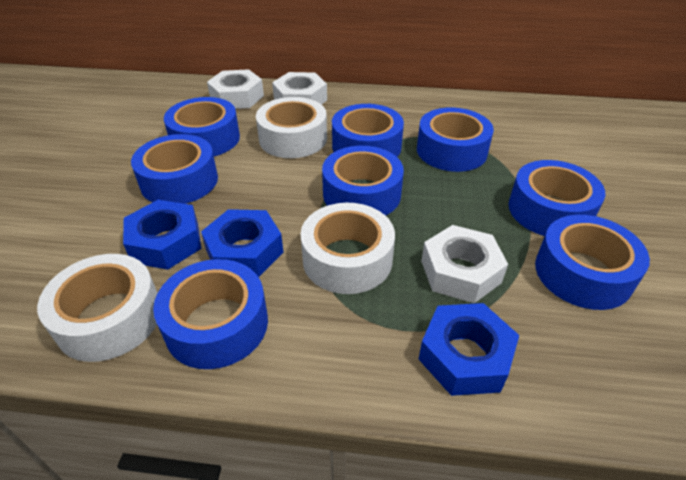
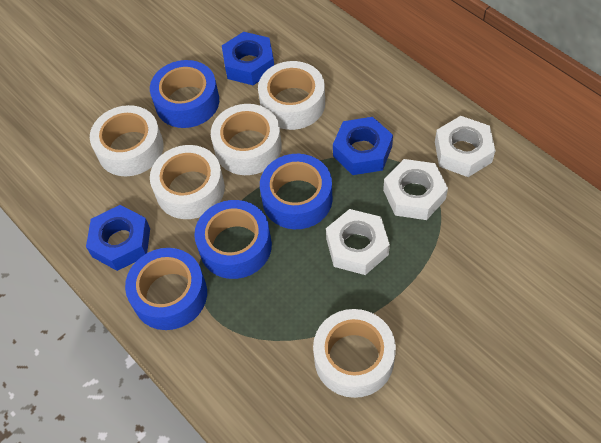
blue tape: [131,134,218,204] [153,259,268,369] [164,97,240,156] [322,146,404,216] [332,104,404,157] [417,108,494,172] [508,160,605,236] [535,215,650,310] = 8 -> [125,248,207,330] [150,60,219,128] [194,200,272,279] [260,154,333,229] = 4
white tape: [37,254,157,362] [256,97,327,158] [301,203,395,294] = 3 -> [90,105,164,176] [150,145,225,219] [211,104,282,175] [258,61,325,130] [313,309,396,398] = 5

